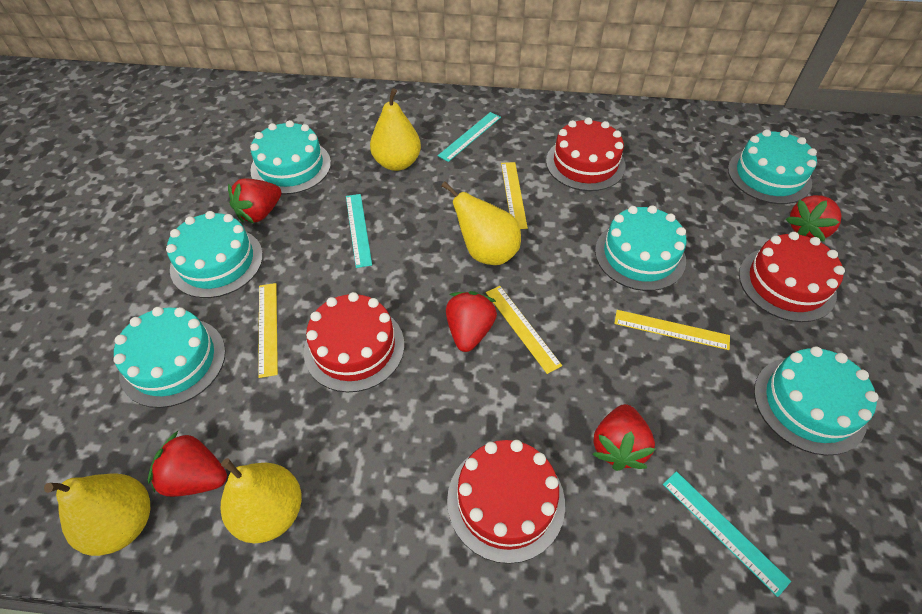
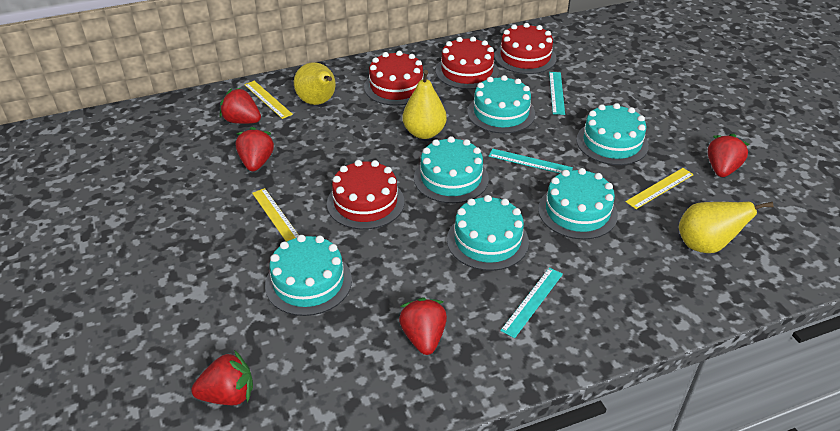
yellow pear: [44,474,150,556] [221,458,302,543] [370,88,421,171] [441,181,521,265] = 4 -> [294,62,335,105] [403,70,447,139] [679,202,773,253] = 3
yellow ruler: [258,283,278,378] [486,286,562,374] [501,162,528,229] [614,310,730,350] = 4 -> [244,81,293,119] [252,188,299,242] [625,168,694,209] = 3

